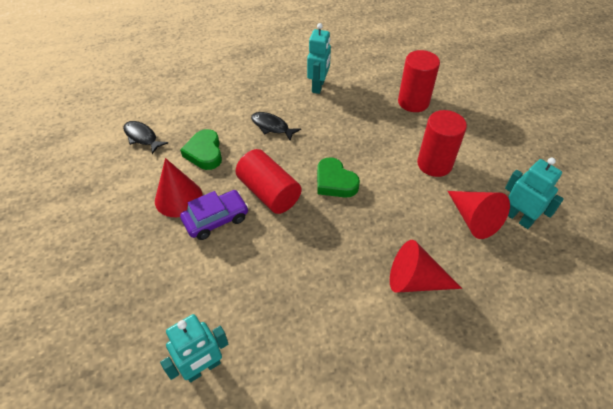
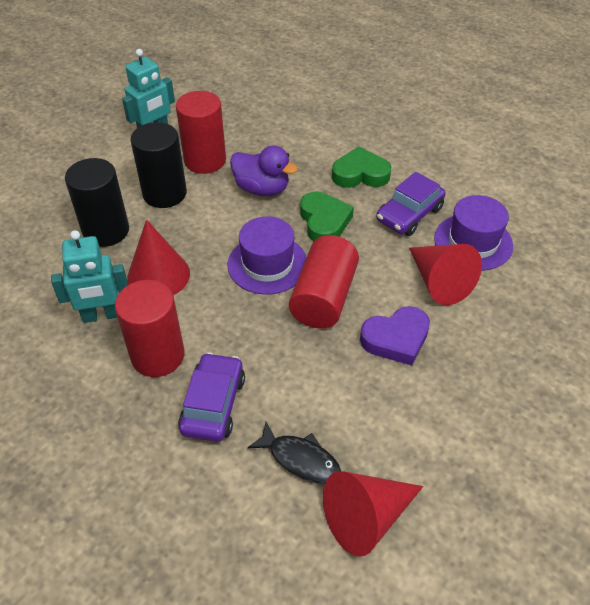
black cylinder: none = 0 -> [65,158,129,247] [130,122,187,208] = 2
black fish: [123,121,168,154] [251,112,301,141] = 2 -> [247,422,341,484] = 1
purple car: [180,190,249,240] = 1 -> [178,352,245,442] [376,172,446,236] = 2
purple duck: none = 0 -> [230,145,298,196] = 1
purple hat: none = 0 -> [228,216,307,295] [434,195,513,271] = 2
purple heart: none = 0 -> [360,306,430,365] = 1
turquoise robot: [160,314,228,383] [307,23,331,94] [505,158,564,229] = 3 -> [51,230,128,323] [122,49,175,128] = 2

